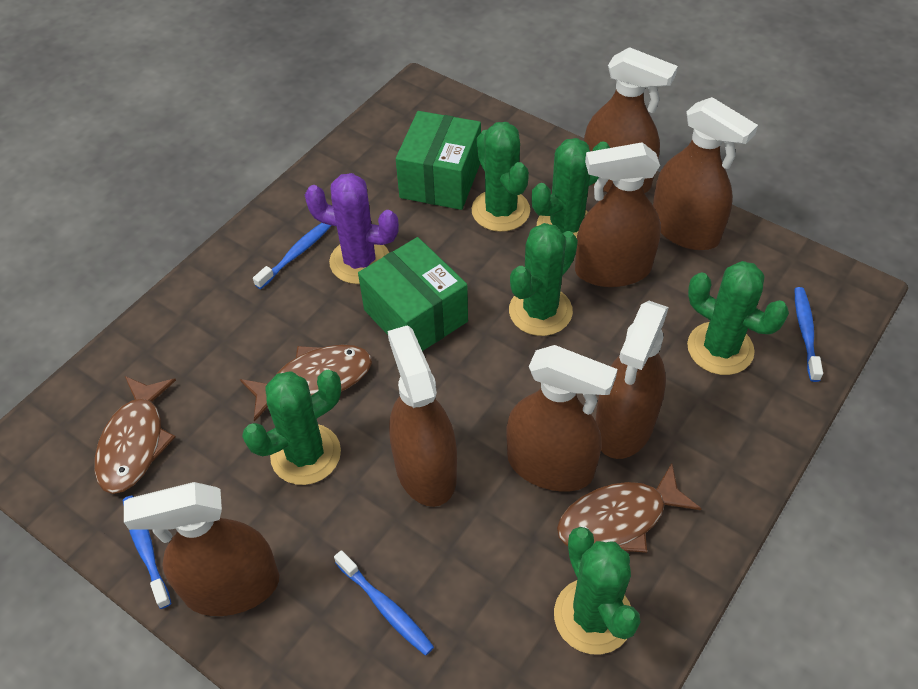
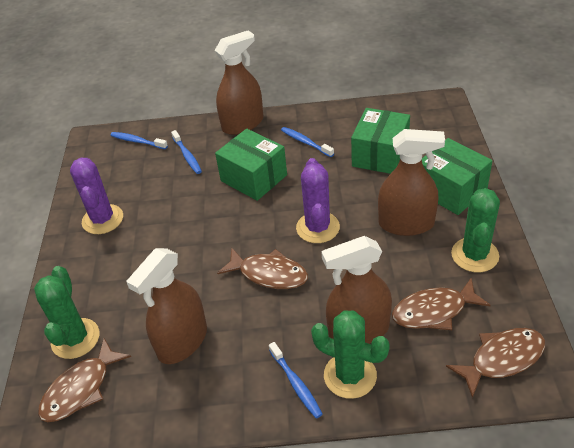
brown fish: [94,376,176,494] [240,345,372,422] [557,463,701,553] = 3 -> [38,338,131,422] [217,247,308,289] [392,278,491,330] [446,328,545,398] = 4
brown spray bottle: [124,482,279,616] [388,325,457,507] [506,345,618,492] [575,142,661,287] [584,47,678,193] [595,301,669,459] [653,97,758,250] = 7 -> [126,248,207,364] [215,30,263,135] [321,236,392,344] [378,129,445,236] = 4
green box: [358,237,468,351] [396,111,481,210] = 2 -> [215,129,287,201] [351,108,410,174] [422,138,492,215] = 3
green cactus: [242,370,341,485] [472,122,530,232] [509,223,578,336] [532,138,610,238] [554,527,640,655] [687,261,789,375] = 6 -> [34,266,99,359] [311,310,390,399] [451,188,500,272] = 3
purple cactus: [305,173,399,284] = 1 -> [70,158,123,234] [296,158,340,243] = 2

